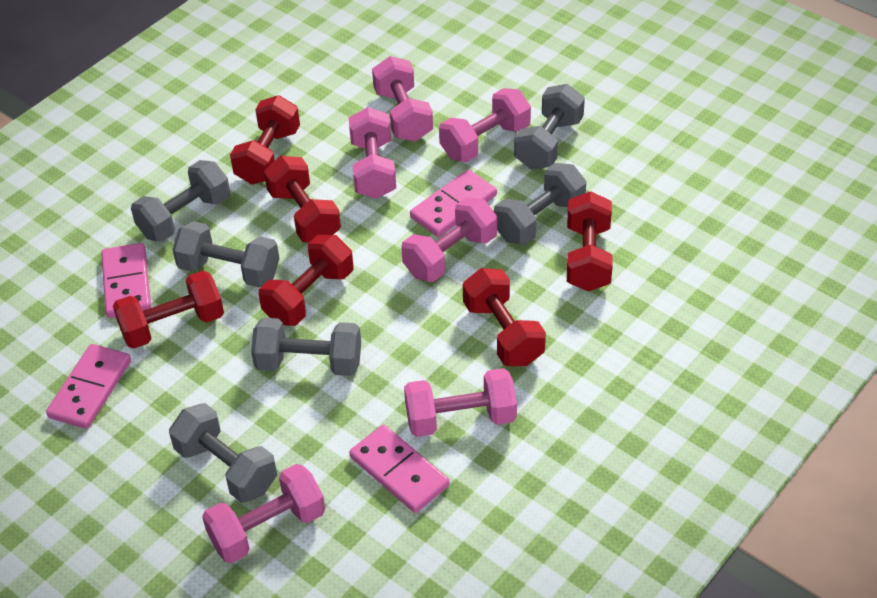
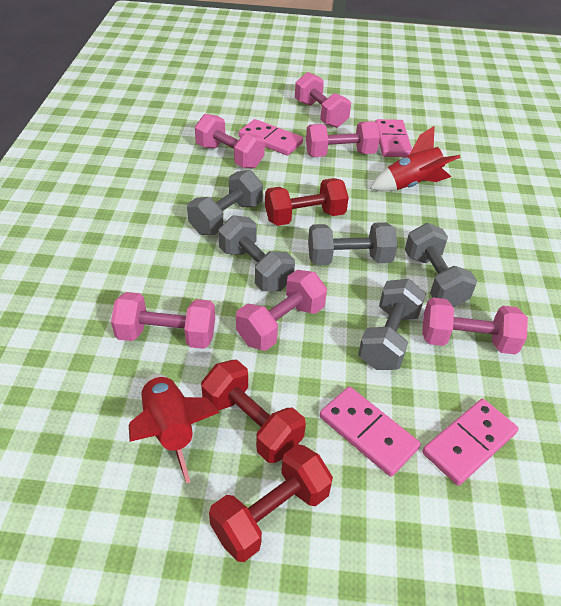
grey dumbbell: [131,160,230,242] [169,403,277,503] [172,221,279,288] [251,318,361,376] [494,163,586,245] [514,84,585,170] = 6 -> [187,170,263,235] [218,215,295,291] [308,222,397,266] [358,279,426,370] [405,223,477,308] = 5
red dumbbell: [113,271,224,349] [230,95,300,184] [259,235,353,326] [264,156,341,242] [463,268,546,366] [567,191,613,292] = 6 -> [201,360,306,463] [209,444,333,562] [265,178,349,226] = 3
red rocket: none = 0 -> [129,373,220,484] [370,126,461,191] = 2

